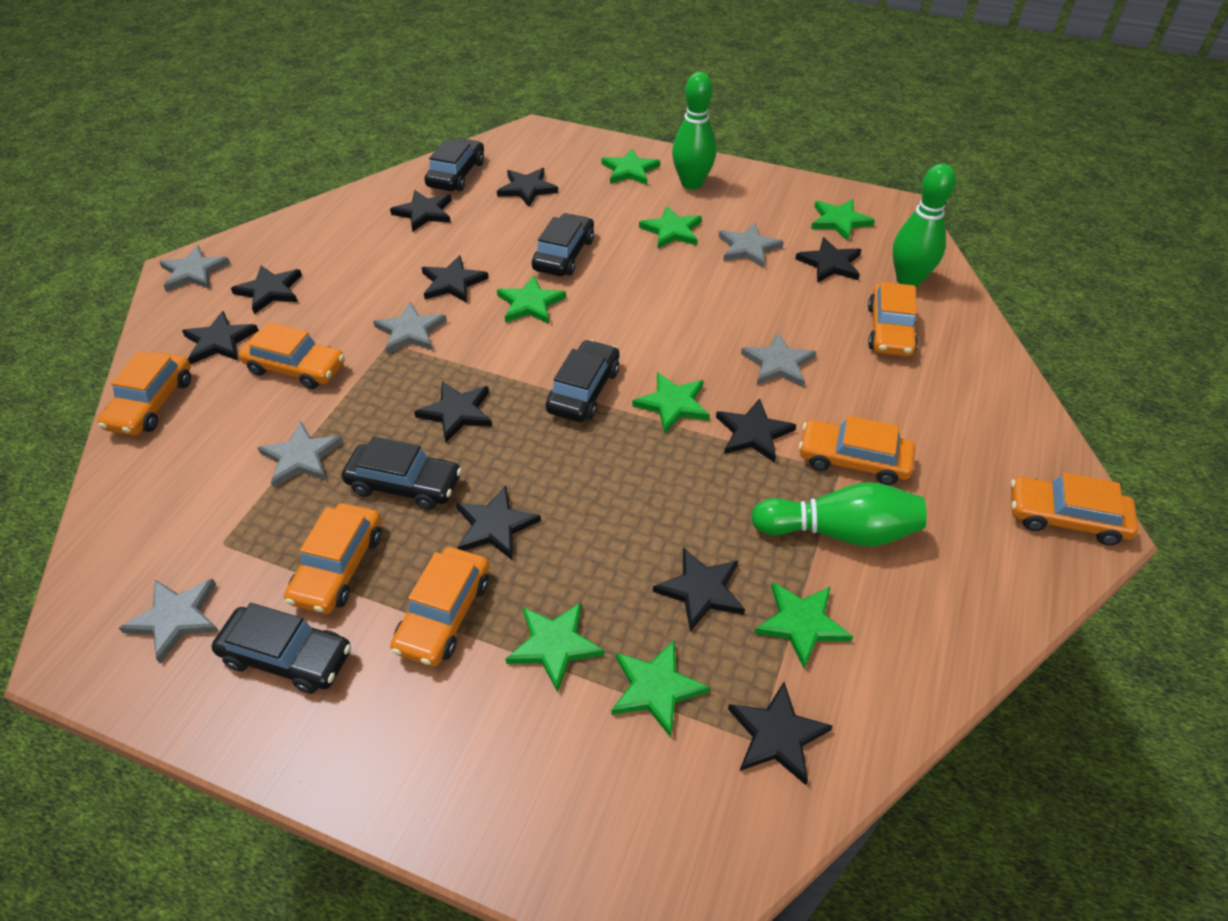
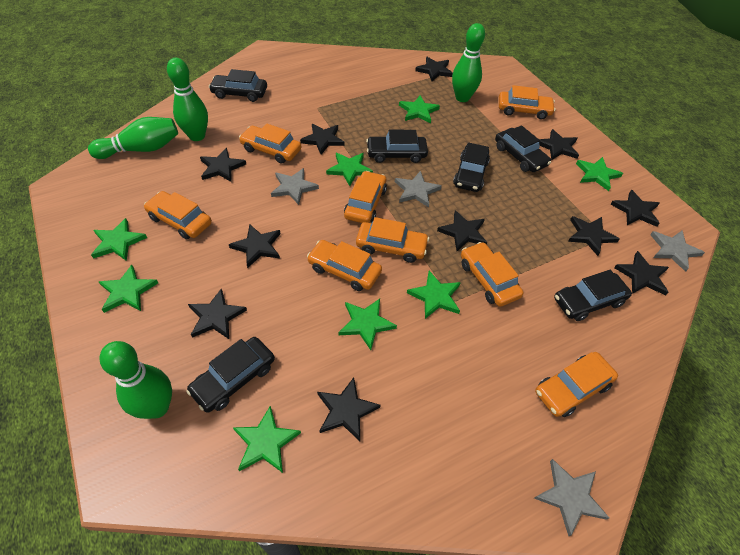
black car: [211,603,351,694] [342,437,462,510] [424,138,484,191] [532,213,594,276] [546,340,620,422] = 5 -> [186,337,275,413] [209,69,267,102] [366,130,428,163] [453,142,490,192] [495,125,551,172] [554,270,632,321] = 6
green bowling pin: [672,72,716,190] [751,482,927,547] [892,164,956,287] = 3 -> [88,117,178,159] [99,341,172,419] [167,58,208,141] [452,23,485,102] = 4
grey star: [119,579,219,664] [159,245,230,292] [258,421,343,488] [373,302,447,354] [719,223,784,268] [741,332,816,387] = 6 -> [271,168,319,205] [395,171,442,208] [534,459,609,536] [650,230,705,272] = 4
orange car: [97,352,191,436] [239,323,345,389] [284,503,382,614] [390,547,489,667] [799,416,915,485] [868,282,918,357] [1011,473,1139,545] = 7 -> [144,191,212,239] [239,124,301,164] [307,240,382,291] [344,171,387,223] [356,217,429,263] [461,242,523,307] [499,85,556,119] [535,352,618,417] = 8

